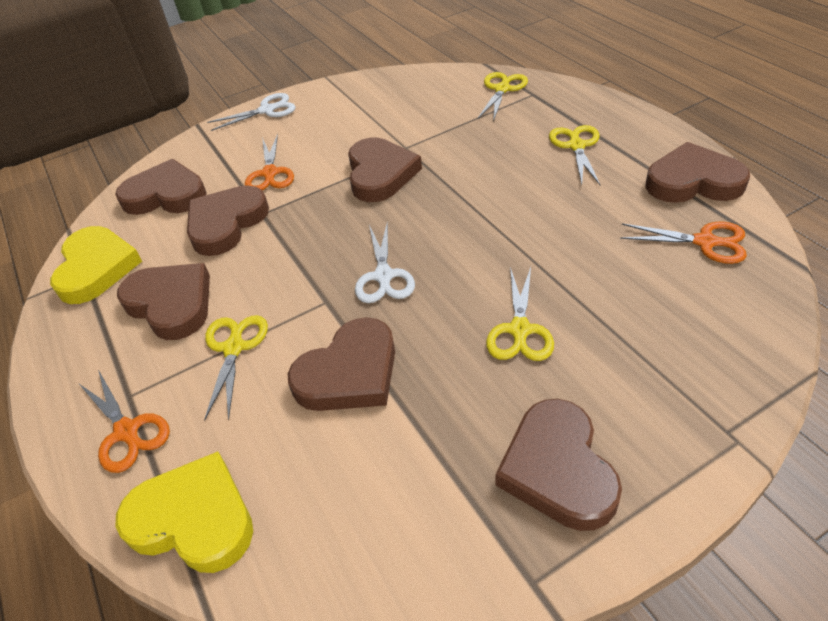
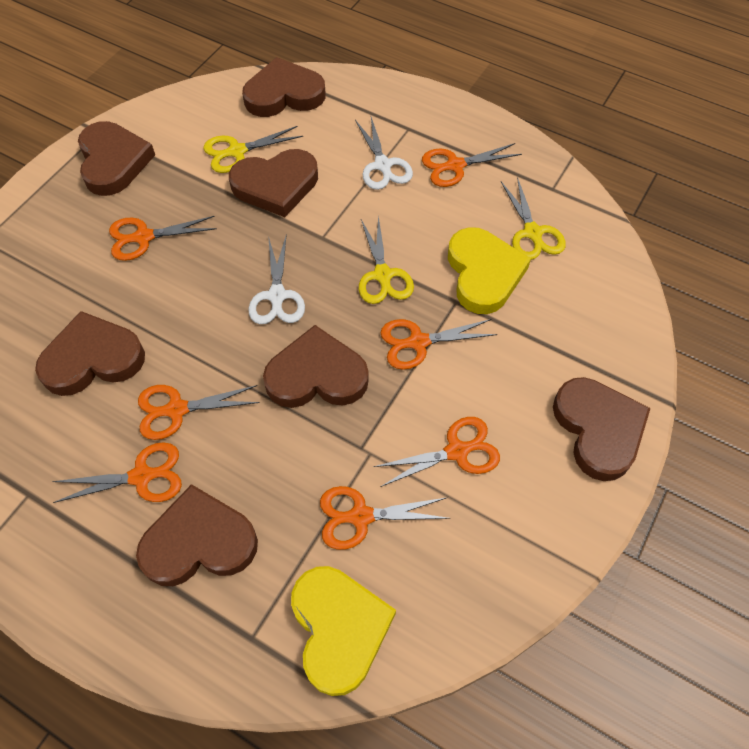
orange scissors: [78,370,170,473] [245,134,294,190] [620,222,747,264] = 3 -> [52,442,182,503] [109,216,217,261] [138,385,260,440] [320,486,451,550] [373,417,500,487] [381,319,497,370] [422,143,522,187] = 7
yellow scissors: [204,315,268,420] [478,72,528,121] [486,267,554,361] [549,125,600,185] = 4 -> [203,126,303,173] [359,216,414,304] [501,177,566,260] = 3

